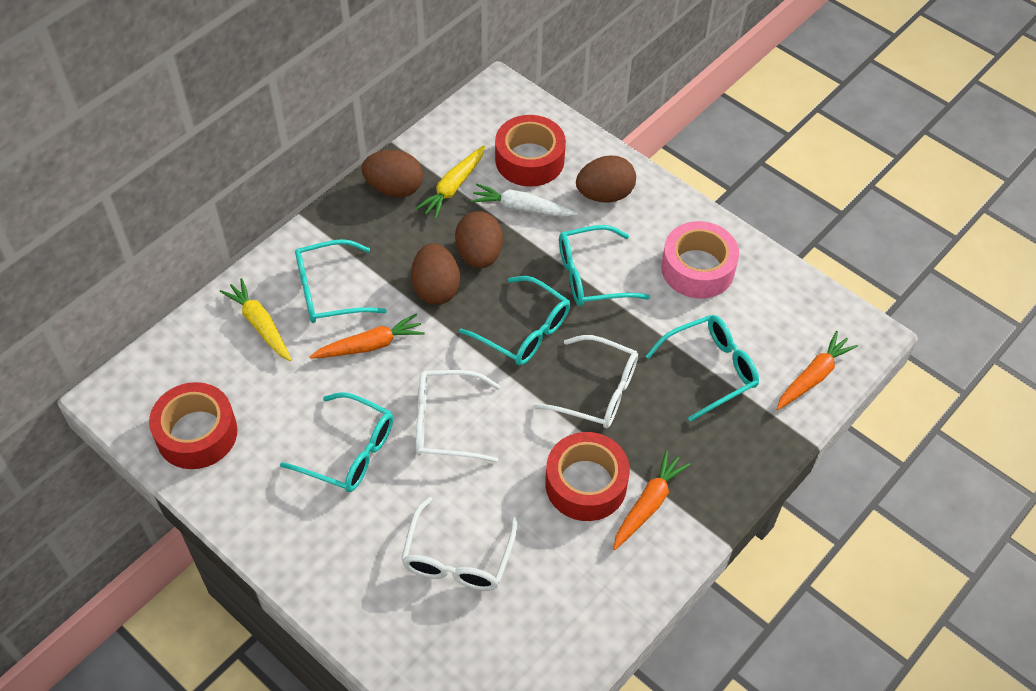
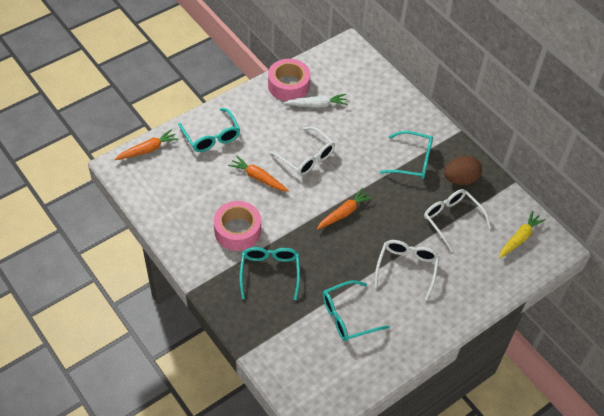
brown egg: [362,150,423,197] [411,243,460,305] [455,211,503,268] [576,155,636,203] = 4 -> [444,156,482,185] = 1
pink tape: [661,221,739,299] = 1 -> [214,201,261,251] [268,59,310,101] = 2
red tape: [149,382,237,469] [495,115,566,187] [545,432,630,521] = 3 -> none = 0
turquoise glasses: [280,392,393,492] [295,239,387,323] [459,276,570,366] [559,225,650,306] [646,315,759,422] = 5 -> [178,108,240,152] [239,247,300,300] [323,280,390,341] [380,131,433,179] = 4
yellow carrot: [220,278,292,361] [415,145,485,219] = 2 -> [499,211,546,258] = 1

